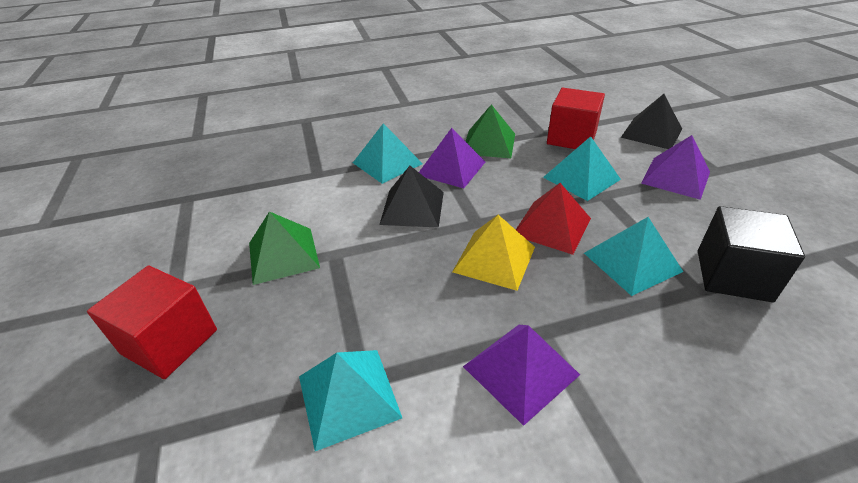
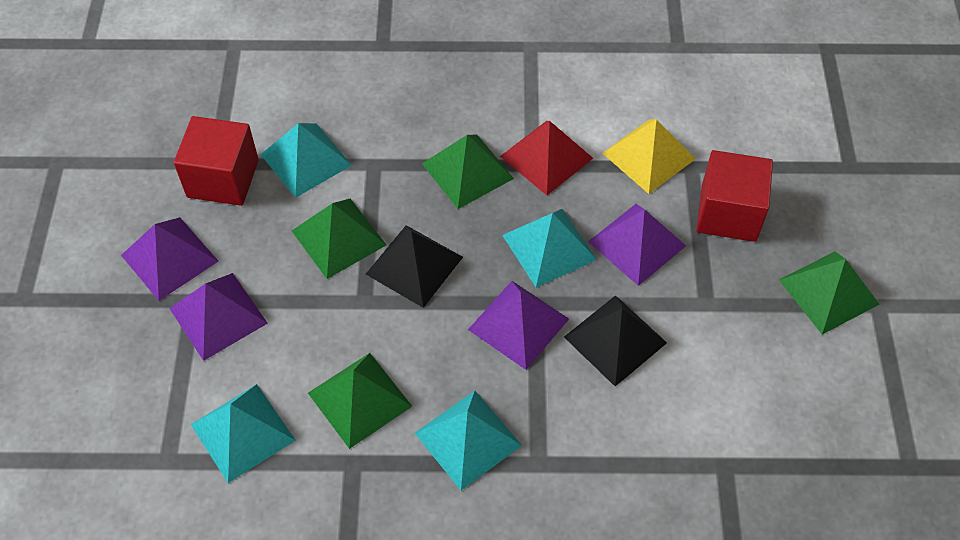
black cube: [698,206,805,302] = 1 -> none = 0
green pyramid: [249,211,320,285] [465,104,515,158] = 2 -> [292,199,386,279] [308,353,412,449] [422,135,514,209] [779,251,879,334] = 4
purple pyramid: [419,128,485,188] [463,325,580,426] [641,135,710,200] = 3 -> [121,217,218,301] [169,273,268,361] [468,281,569,370] [588,204,686,286] = 4

